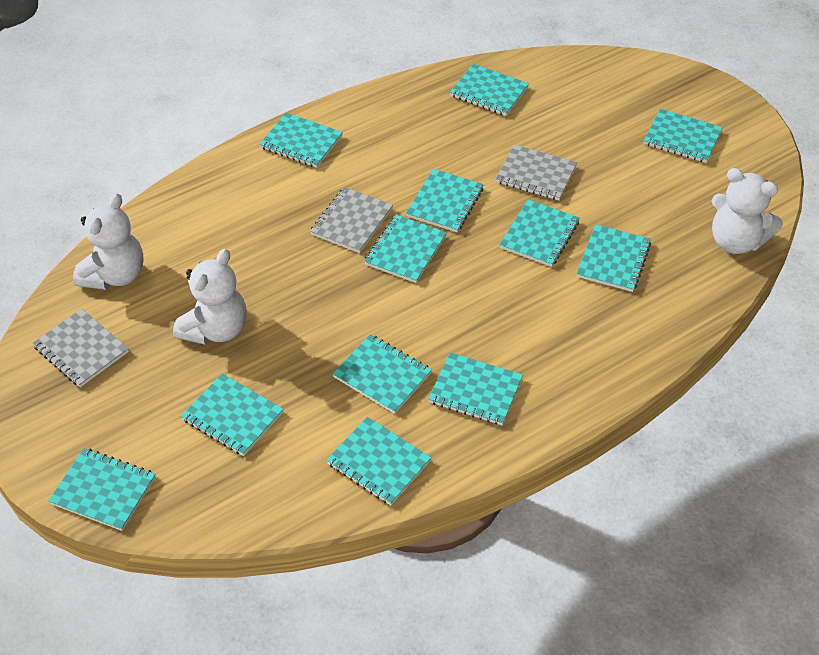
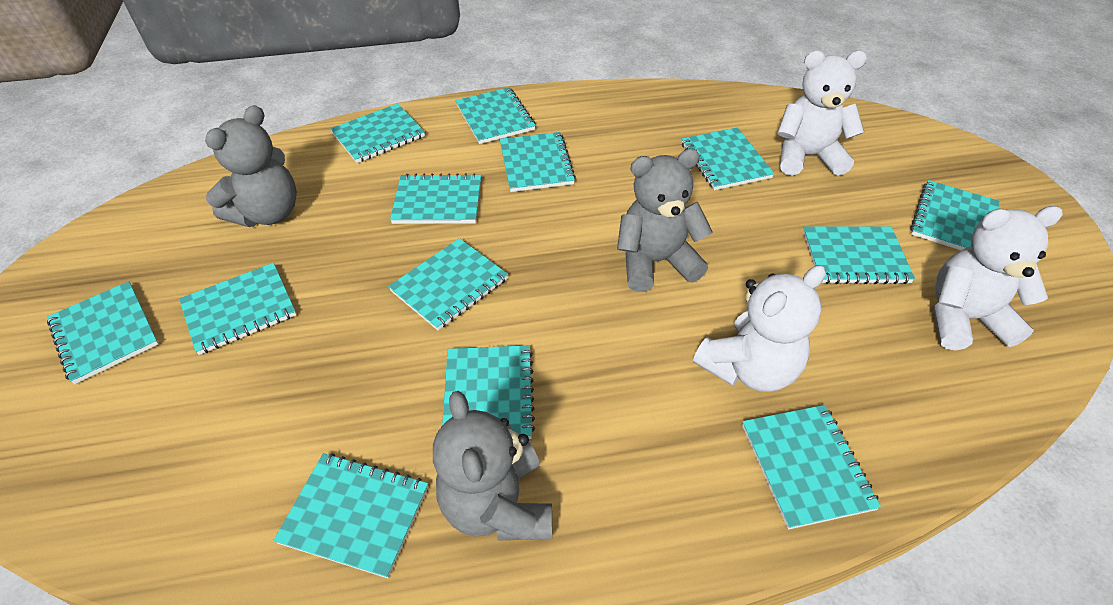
grey notebook: [32,309,129,387] [310,187,393,253] [496,144,577,201] = 3 -> none = 0
grey teddy bear: none = 0 -> [205,105,297,227] [433,391,552,541] [617,148,713,292] = 3
turquoise notebook: [48,448,156,531] [181,373,284,456] [259,113,343,168] [326,417,431,505] [333,334,432,414] [364,215,447,283] [406,169,484,232] [428,352,523,425] [450,64,529,116] [499,199,579,267] [577,224,651,292] [644,109,723,163] = 12 -> [47,281,158,384] [179,263,296,355] [273,453,428,578] [330,103,425,163] [388,238,508,331] [390,173,481,224] [442,345,535,439] [455,87,536,144] [500,132,576,192] [682,127,775,190] [742,405,881,530] [803,226,915,284] [910,180,1000,250] = 13

